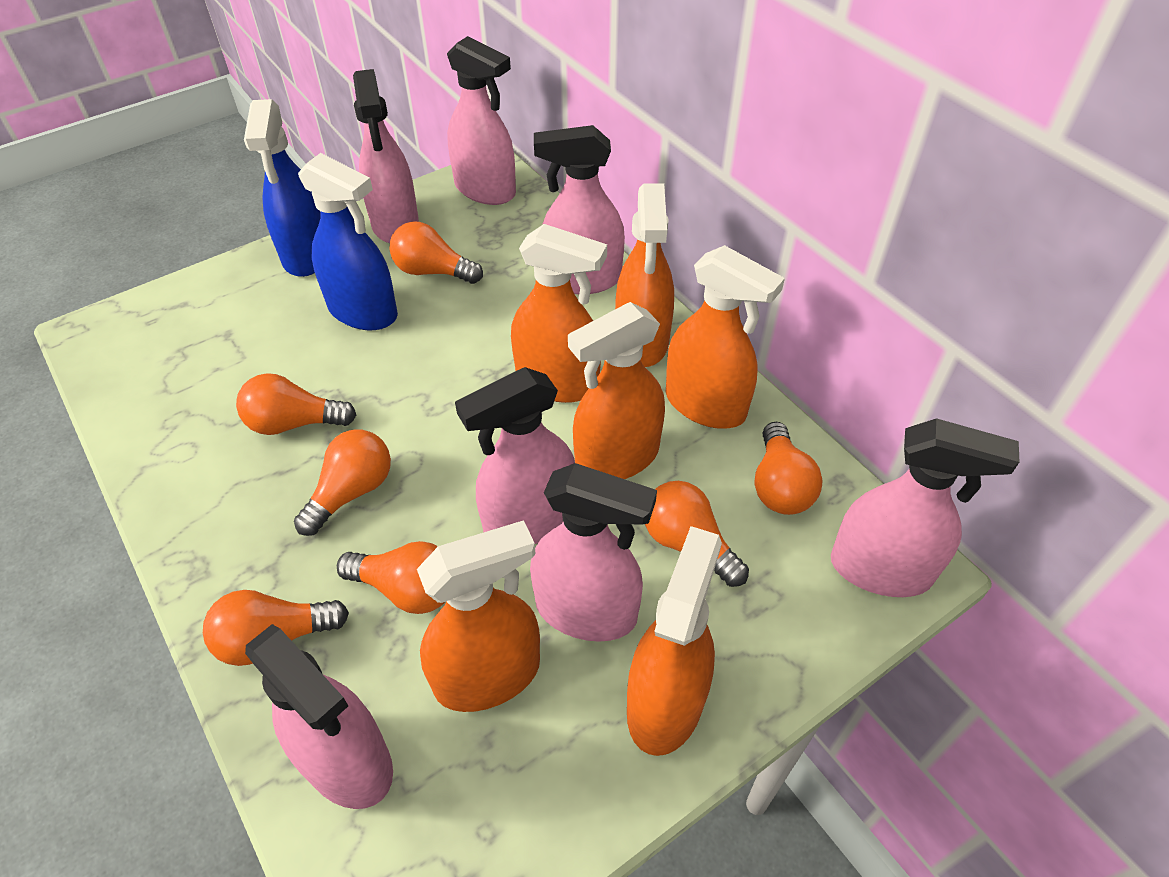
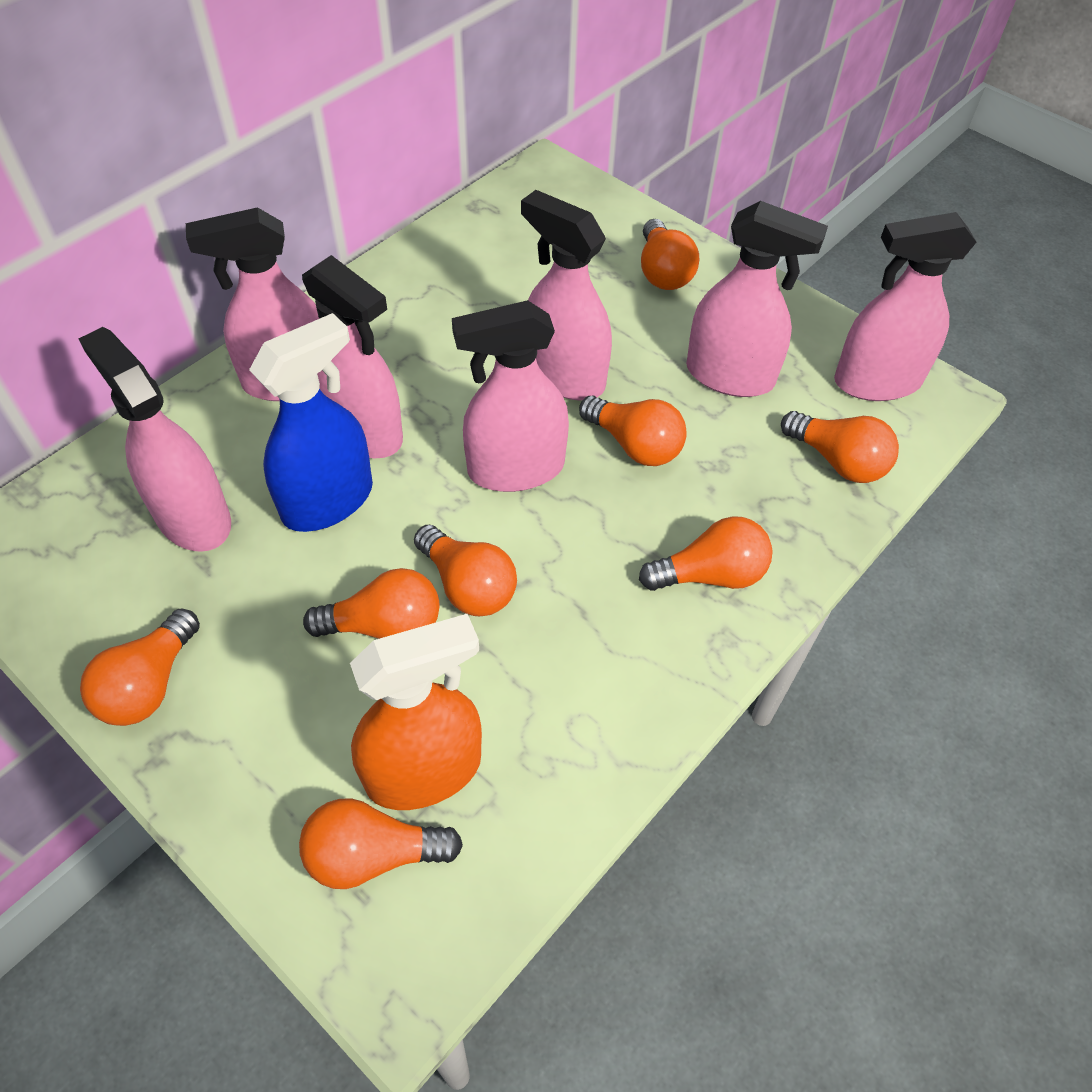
blue spray bottle: [244,99,321,277] [298,153,398,330] = 2 -> [249,313,373,532] = 1
orange light bulb: [203,590,349,666] [236,373,356,435] [294,430,391,536] [337,541,445,614] [390,221,483,284] [645,481,749,587] [755,422,823,515] = 7 -> [80,608,200,726] [299,798,463,889] [303,568,440,639] [414,525,517,616] [579,396,687,466] [639,516,773,591] [641,219,699,290] [781,411,899,483] = 8
orange spray bottle: [417,520,540,712] [511,224,607,403] [568,302,665,479] [615,184,674,367] [627,526,722,756] [666,245,785,429] = 6 -> [350,614,482,810] = 1

